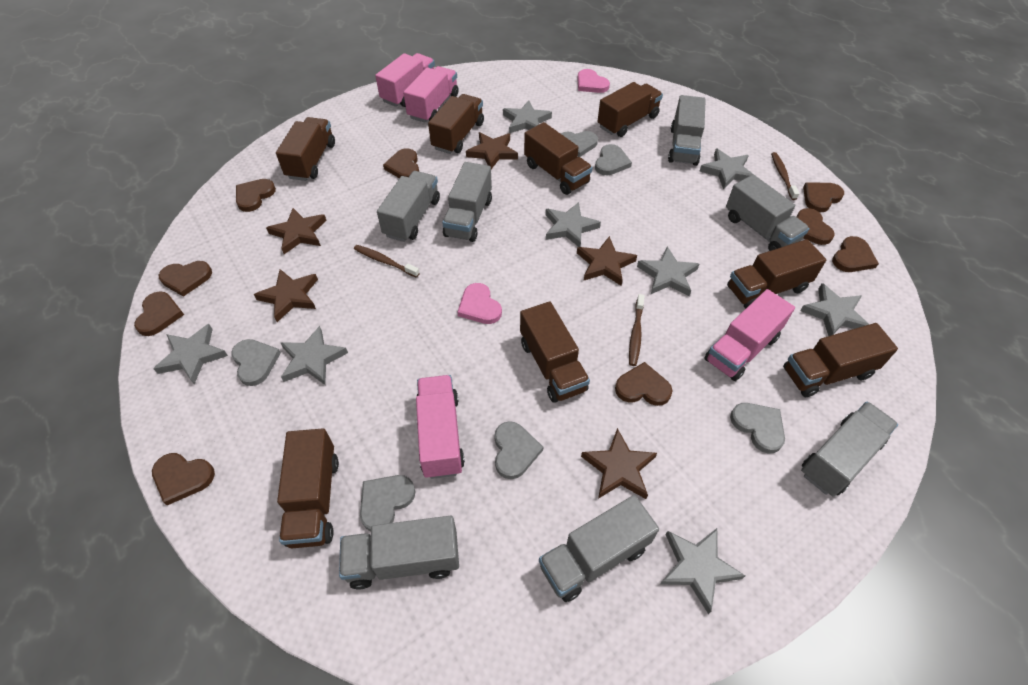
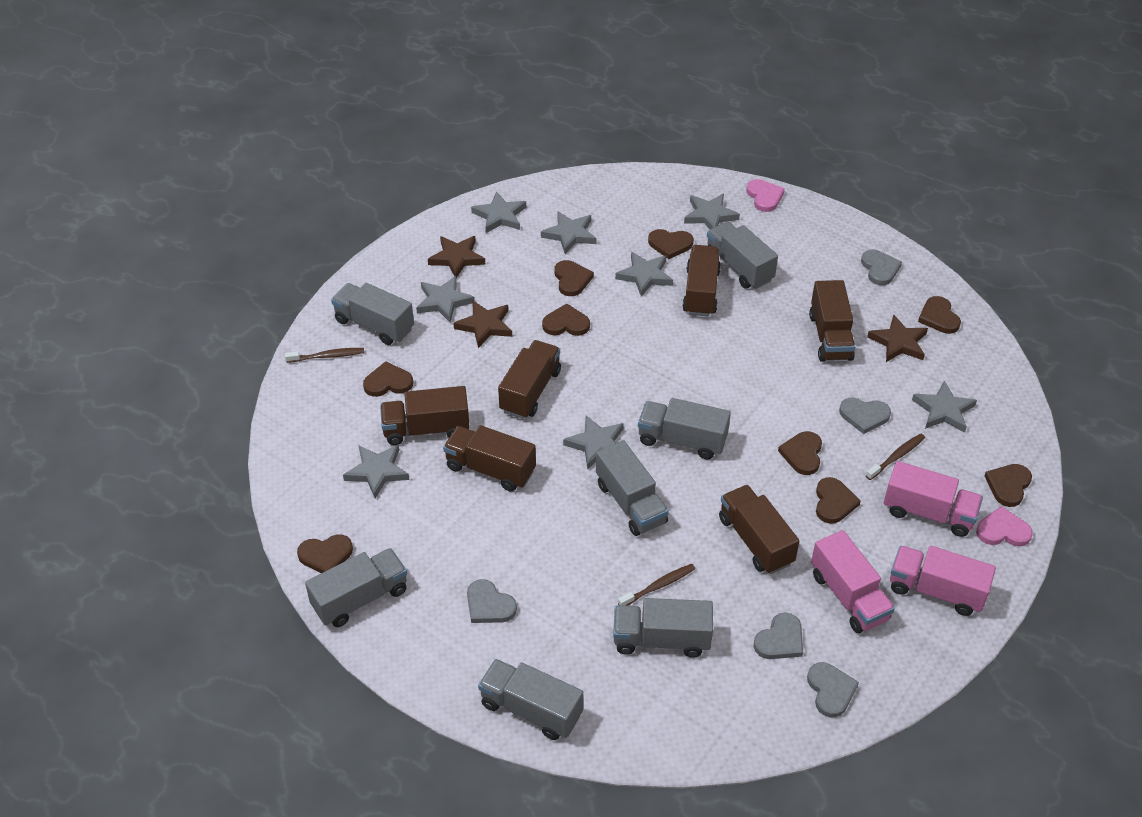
brown star: [254,269,318,322] [266,208,327,254] [466,132,518,169] [577,236,637,286] [581,428,657,499] = 5 -> [428,236,485,278] [453,301,512,348] [867,315,928,362] = 3
brown truck: [276,117,335,181] [277,428,339,548] [428,94,484,154] [520,301,590,403] [524,122,592,195] [597,82,663,137] [727,239,826,309] [783,323,898,397] = 8 -> [380,386,470,445] [443,425,536,491] [498,340,561,419] [682,245,721,317] [719,485,799,574] [809,280,855,362] = 6
grey heart: [231,339,281,386] [360,475,415,531] [494,421,543,479] [561,131,598,157] [595,144,632,175] [730,403,785,454] = 6 -> [467,579,517,623] [754,612,803,659] [807,662,859,717] [839,397,891,434] [861,250,902,285] = 5
pink truck: [375,53,435,107] [403,66,459,123] [416,375,465,479] [704,289,795,381] = 4 -> [811,530,895,633] [884,461,983,537] [890,546,996,616] = 3

